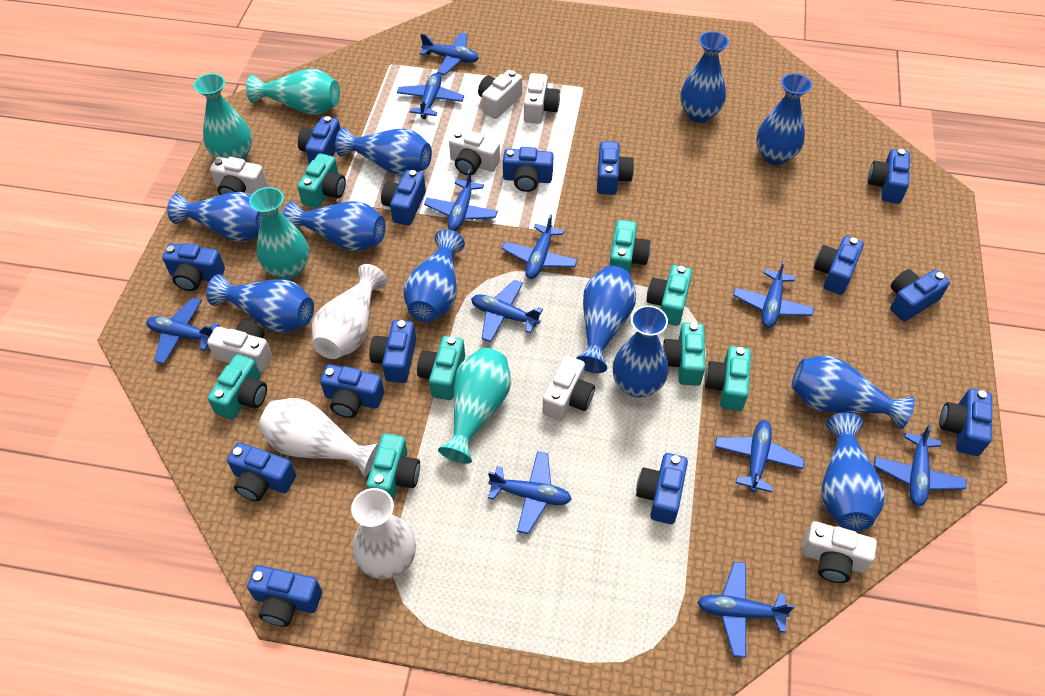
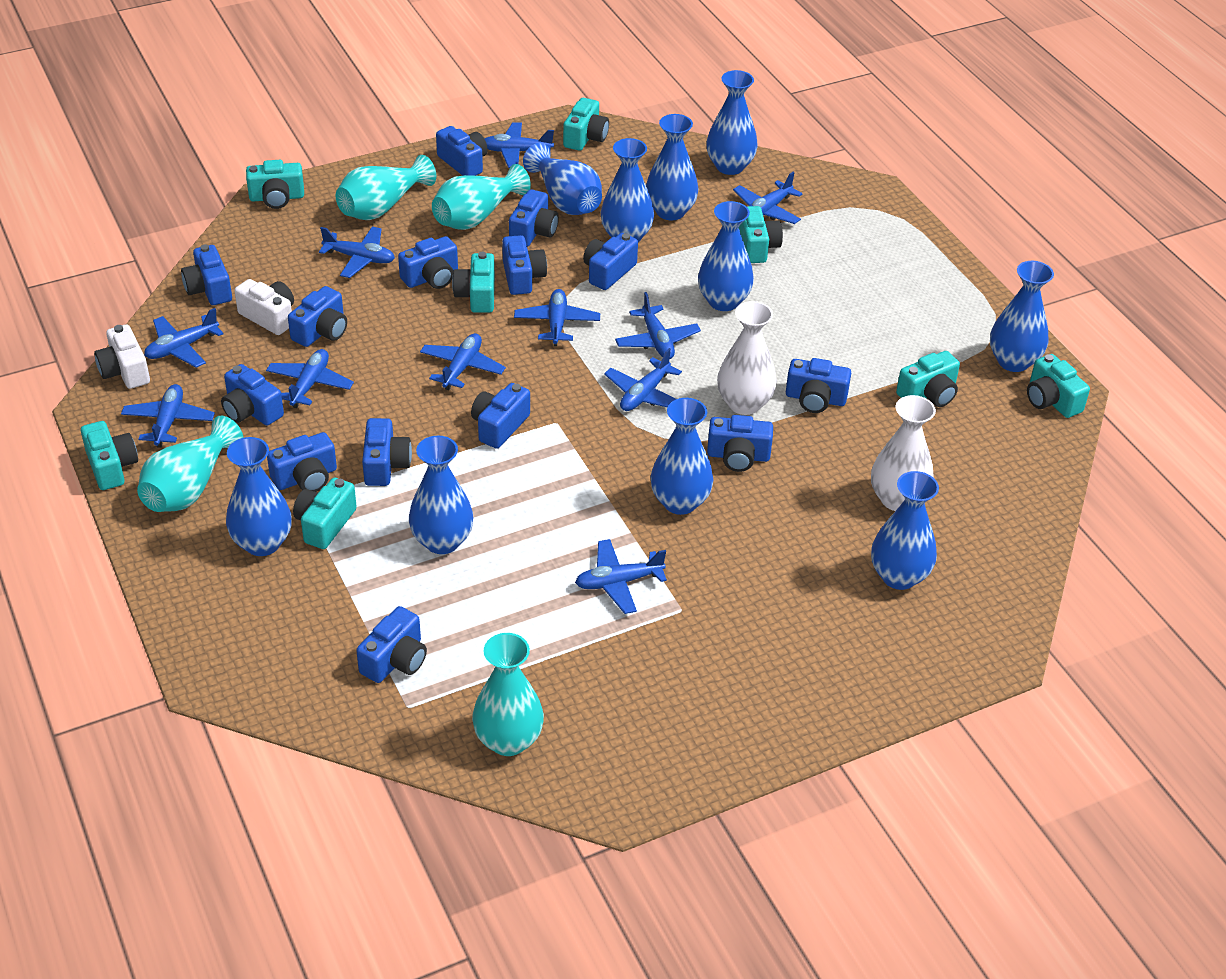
blue vase: [167,192,262,242] [206,274,314,333] [283,201,386,251] [335,128,432,176] [403,229,465,322] [576,266,636,373] [613,305,669,397] [680,31,729,123] [756,73,812,165] [792,355,915,429] [821,413,885,531] = 11 -> [226,437,292,556] [409,435,473,554] [523,143,602,215] [601,138,654,242] [646,114,698,220] [651,398,713,515] [698,201,754,311] [706,70,758,175] [871,471,939,590] [990,261,1054,372] = 10
white camera: [207,320,272,372] [210,157,267,195] [449,130,500,175] [478,70,522,119] [524,73,560,124] [542,355,595,421] [802,521,877,583] = 7 -> [94,324,150,389] [234,279,294,335] = 2
white vase: [259,398,379,477] [311,264,387,359] [351,488,416,579] = 3 -> [717,301,777,415] [871,395,936,511] = 2

